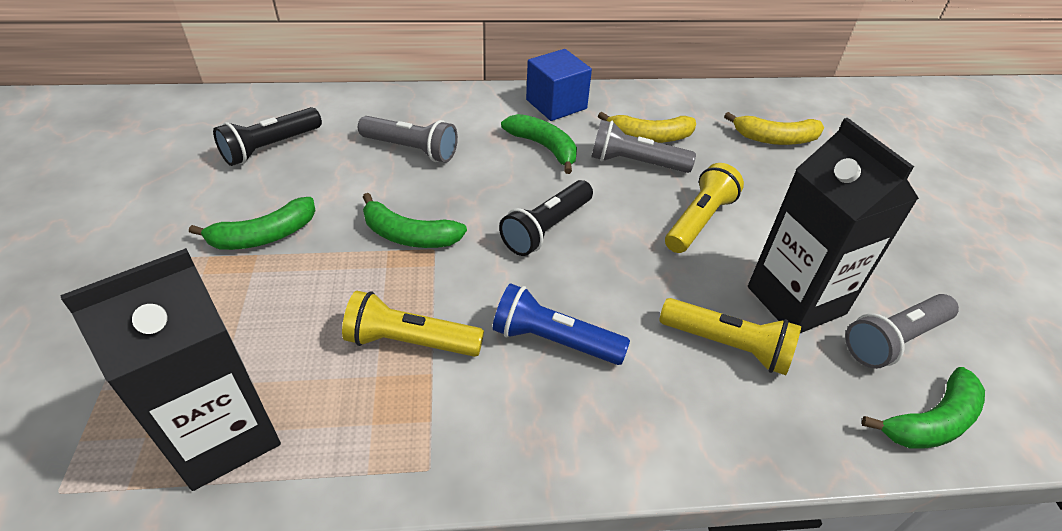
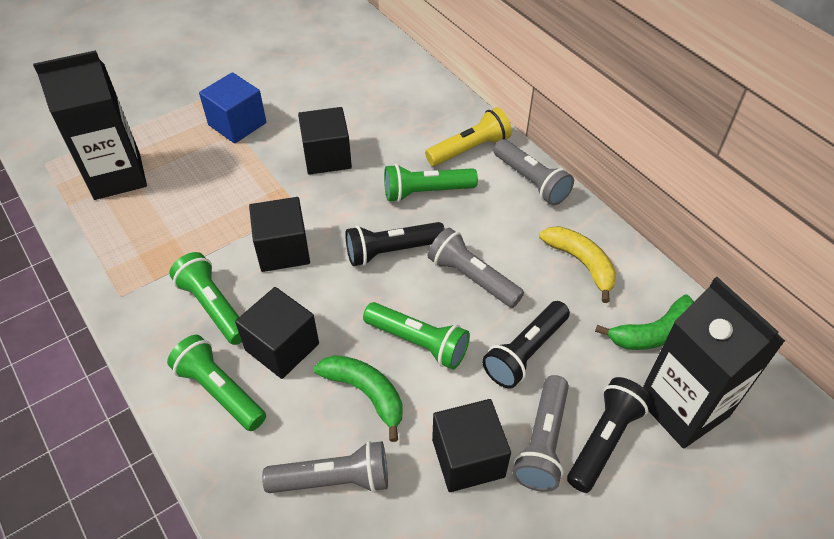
black cube: none = 0 -> [235,287,319,379] [249,197,310,272] [298,107,352,175] [432,399,511,492] = 4
black flashlight: [213,107,322,166] [499,180,593,256] = 2 -> [345,222,445,266] [482,301,570,389] [567,377,652,493] = 3
blue flashlight: [493,283,630,365] = 1 -> none = 0
green banana: [189,197,315,250] [363,193,467,248] [501,114,577,174] [862,367,985,449] = 4 -> [314,355,403,442] [595,295,694,350] = 2
green flashlight: none = 0 -> [167,335,266,431] [169,252,242,345] [363,302,470,370] [384,164,478,202] = 4
grey flashlight: [358,116,458,162] [591,120,696,173] [845,294,959,369] = 3 -> [262,441,388,493] [428,228,524,308] [493,139,574,205] [513,375,569,492] = 4
yellow banana: [598,112,696,143] [724,112,824,145] = 2 -> [539,226,616,303] = 1
yellow flashlight: [342,291,484,357] [660,298,801,375] [665,163,744,253] = 3 -> [425,107,512,166] = 1

